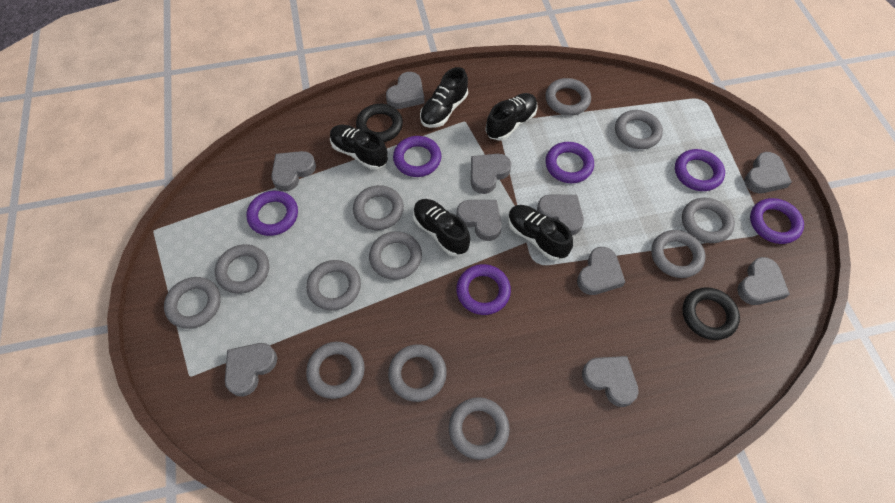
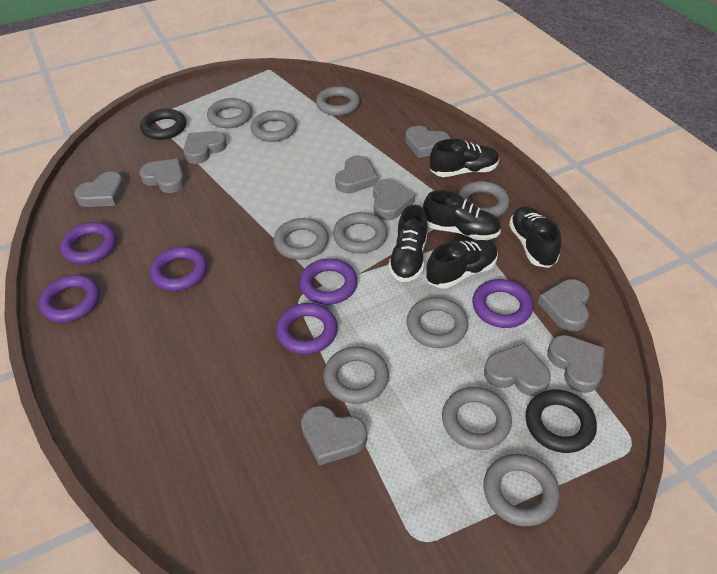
grey ring: [164,277,221,329] [215,244,269,294] [306,260,361,310] [306,342,365,399] [353,185,404,230] [369,231,422,280] [388,344,447,402] [449,397,510,460] [545,78,591,116] [615,110,663,149] [651,230,705,278] [682,198,735,243] = 12 -> [207,98,252,128] [251,110,297,142] [274,218,329,260] [316,86,360,116] [323,347,389,404] [333,212,388,253] [406,297,469,348] [442,387,512,450] [458,181,510,217] [483,454,560,527] = 10

